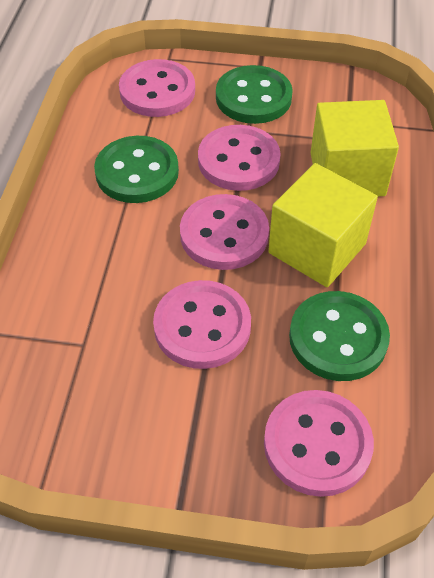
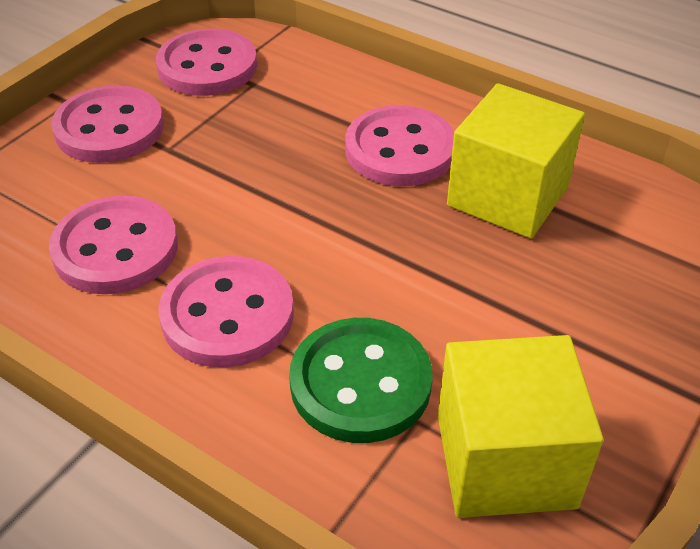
green button: [94,136,179,203] [216,65,293,124] [289,291,390,381] = 3 -> [289,318,433,443] = 1

